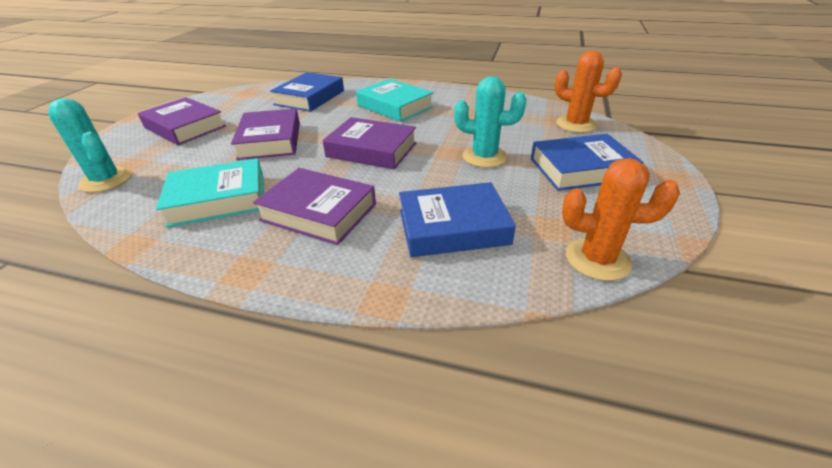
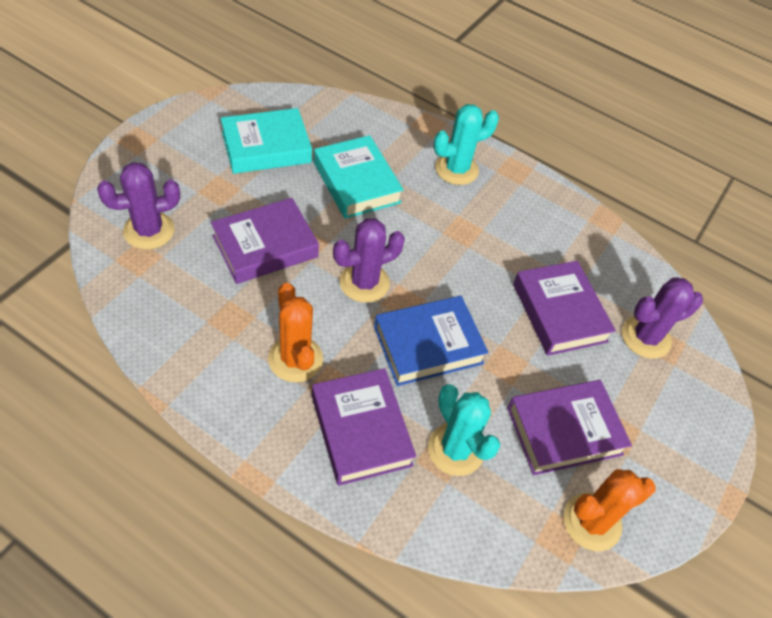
blue book: [270,72,344,112] [399,182,516,257] [531,134,644,191] = 3 -> [374,296,489,386] = 1
purple cactus: none = 0 -> [97,162,180,250] [333,218,405,303] [622,277,703,359] = 3

